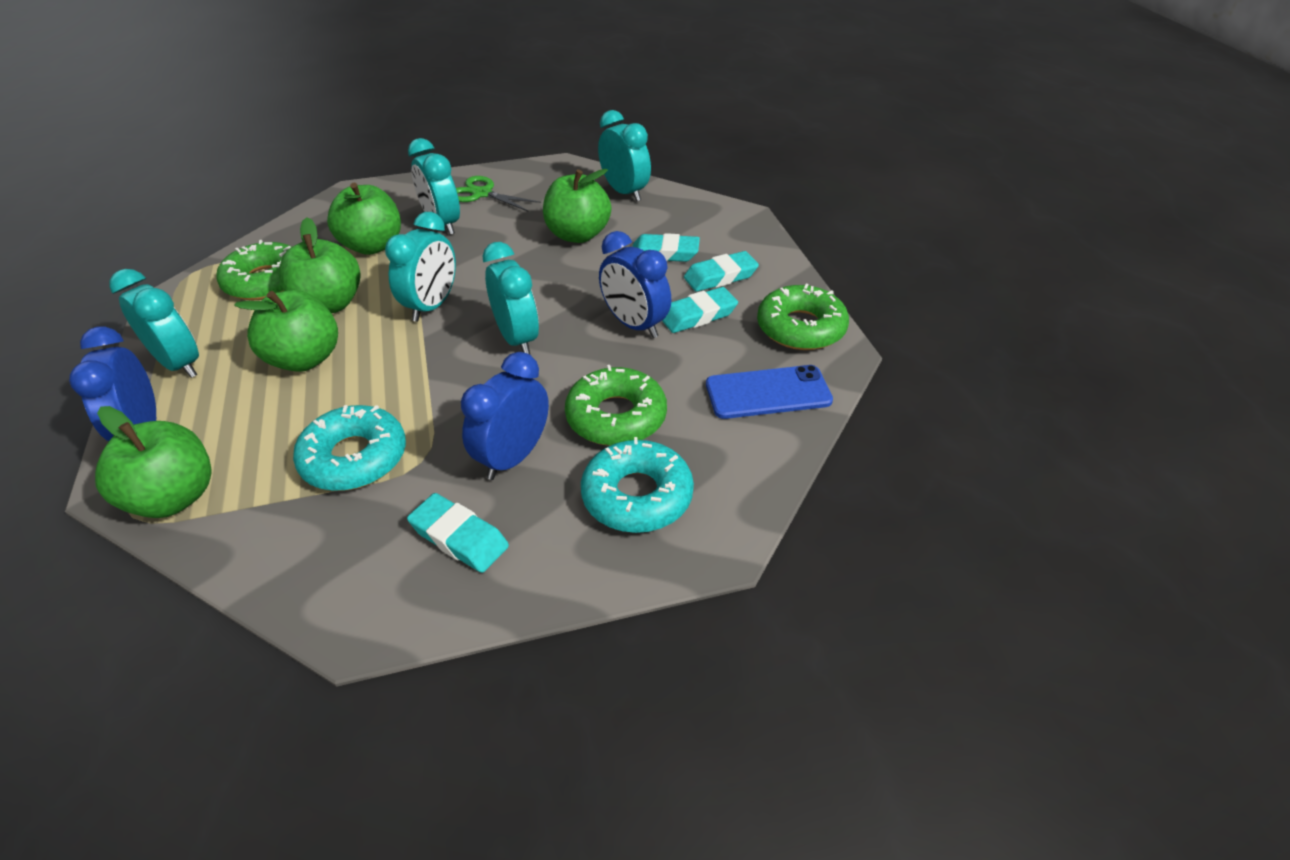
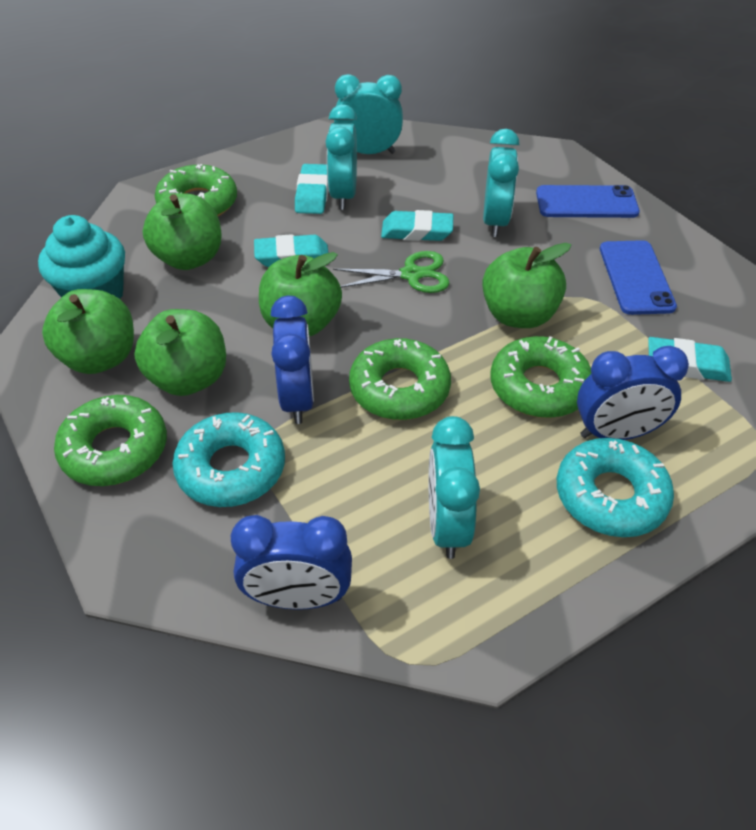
blue phone: [706,365,833,419] = 1 -> [536,185,640,218] [600,240,677,315] = 2
green donut: [216,240,292,300] [565,365,667,446] [757,284,849,350] = 3 -> [54,395,167,486] [155,164,237,216] [349,338,451,420] [490,336,591,418] = 4
turquoise clock: [109,269,199,378] [385,212,456,322] [408,138,460,235] [483,242,539,354] [598,110,651,202] = 5 -> [326,104,357,210] [334,74,403,154] [429,416,480,559] [483,129,519,237] = 4
turquoise cupcake: none = 0 -> [38,215,125,299] = 1

